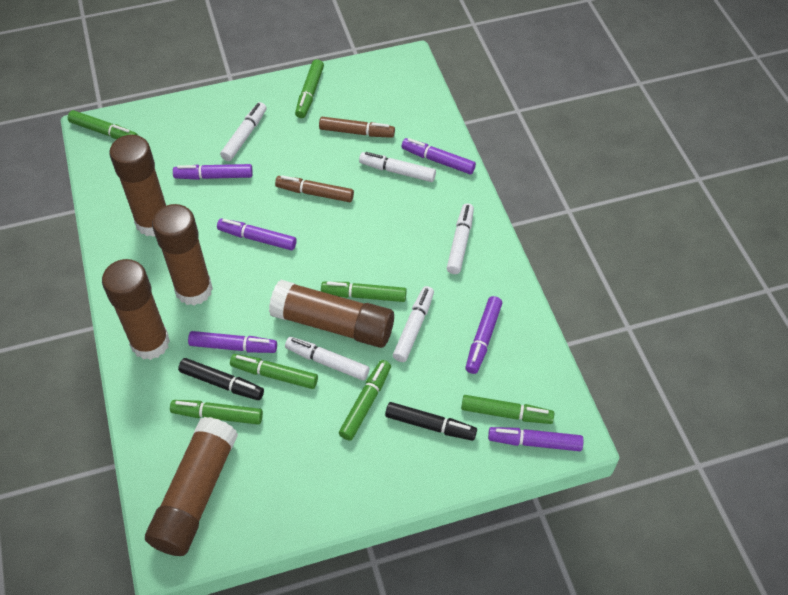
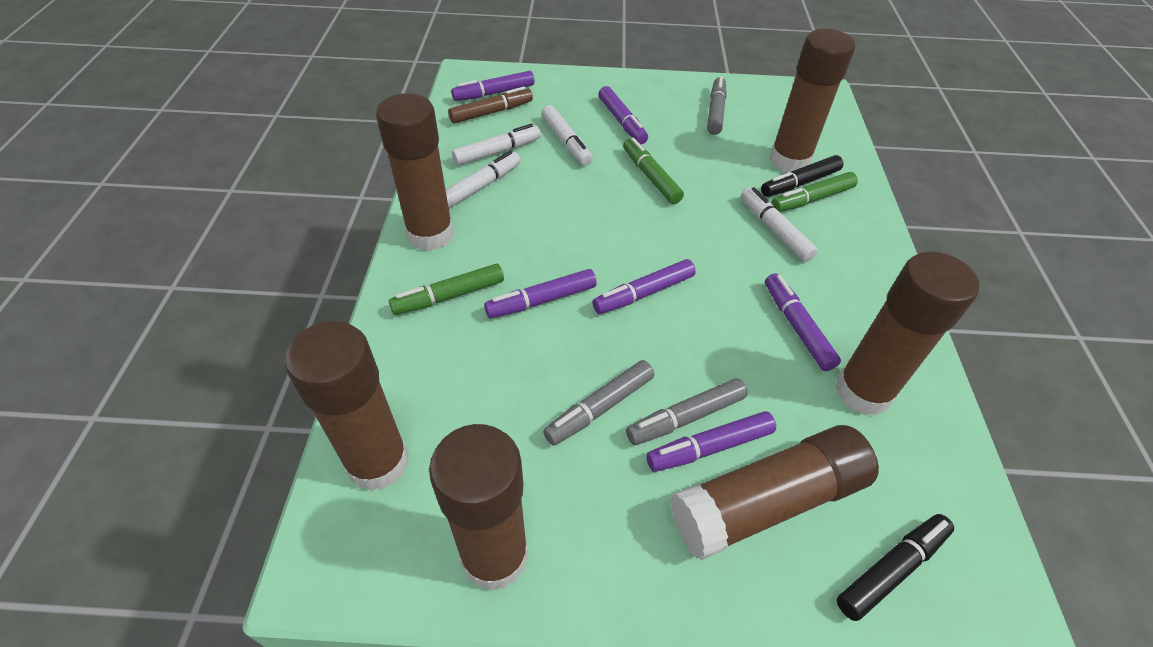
brown glue stick: [102,259,170,360] [109,135,166,237] [145,417,238,556] [152,204,213,306] [269,280,394,348] = 5 -> [285,321,409,491] [376,93,454,251] [429,424,529,591] [670,425,879,560] [769,29,855,172] [835,251,979,416] = 6
brown marker: [275,175,354,202] [319,117,395,138] = 2 -> [448,86,533,124] = 1
green marker: [68,110,138,139] [170,400,263,425] [230,354,318,389] [295,59,324,118] [321,281,407,302] [339,360,391,441] [461,395,554,424] = 7 -> [389,264,504,315] [623,137,684,204] [771,172,858,212] = 3
grey marker: none = 0 -> [543,360,654,445] [626,378,747,445] [707,76,727,135] = 3
white marker: [220,102,267,161] [285,337,369,380] [359,152,436,182] [393,286,434,362] [447,203,474,274] = 5 -> [446,151,521,208] [452,124,541,166] [541,105,593,166] [741,187,818,262] = 4

